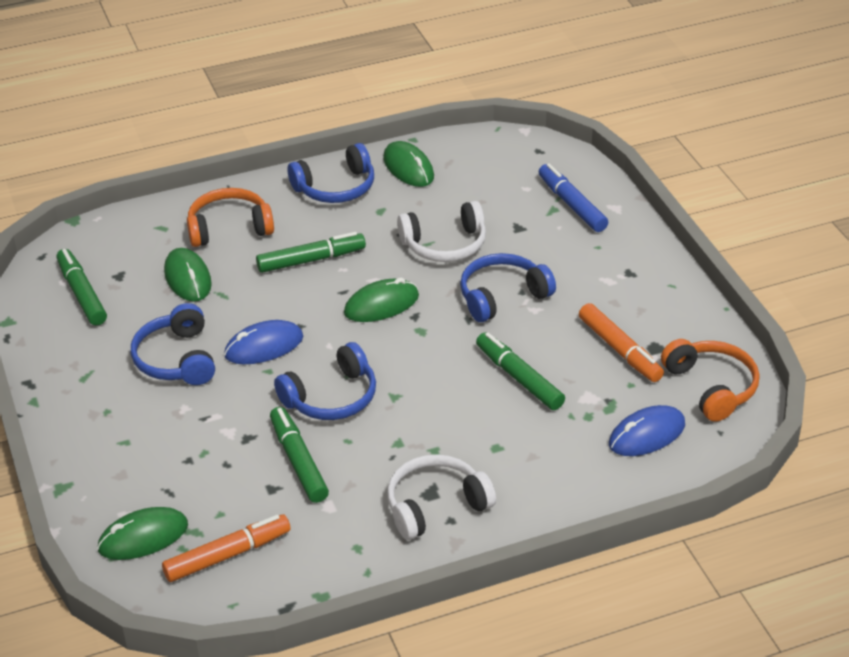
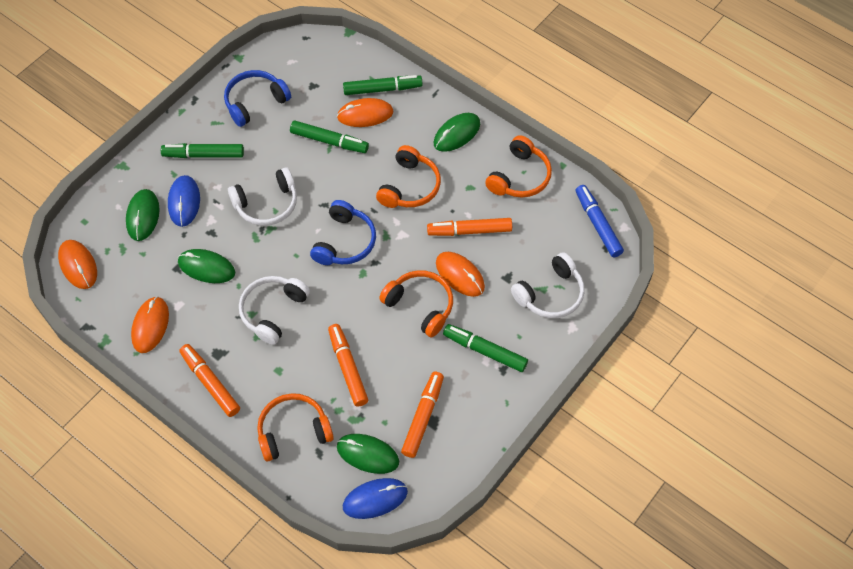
blue headphones: [131,303,215,385] [274,342,376,420] [288,143,374,203] [460,253,556,322] = 4 -> [224,70,291,127] [310,200,376,265] = 2
orange headphones: [187,188,274,247] [661,339,760,422] = 2 -> [257,393,334,461] [376,145,441,208] [379,270,453,338] [485,135,552,198] = 4
orange marker: [162,514,291,582] [579,303,664,382] = 2 -> [179,344,240,417] [328,324,368,407] [401,372,444,458] [427,218,512,236] = 4
orange mouse: none = 0 -> [58,240,97,289] [131,296,169,353] [337,98,393,127] [436,252,485,297] = 4
white headphones: [387,454,496,540] [397,201,486,262] = 2 -> [228,167,297,226] [239,276,310,345] [511,252,585,318] = 3

